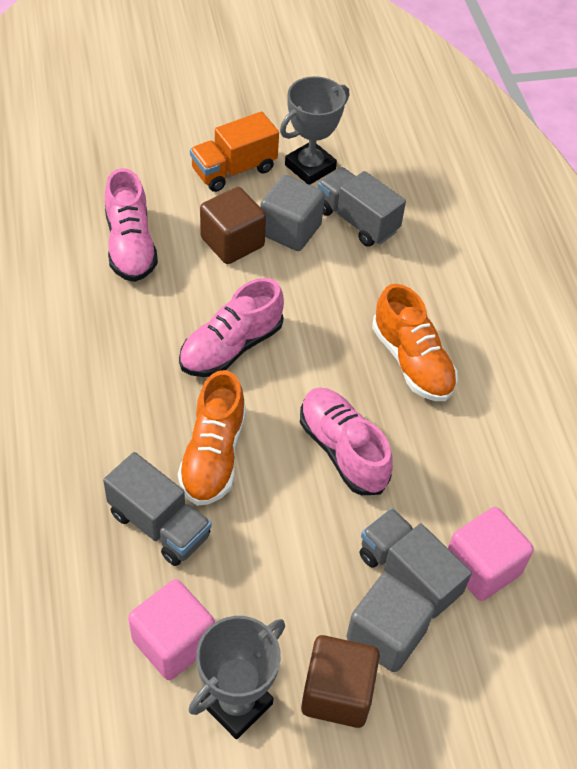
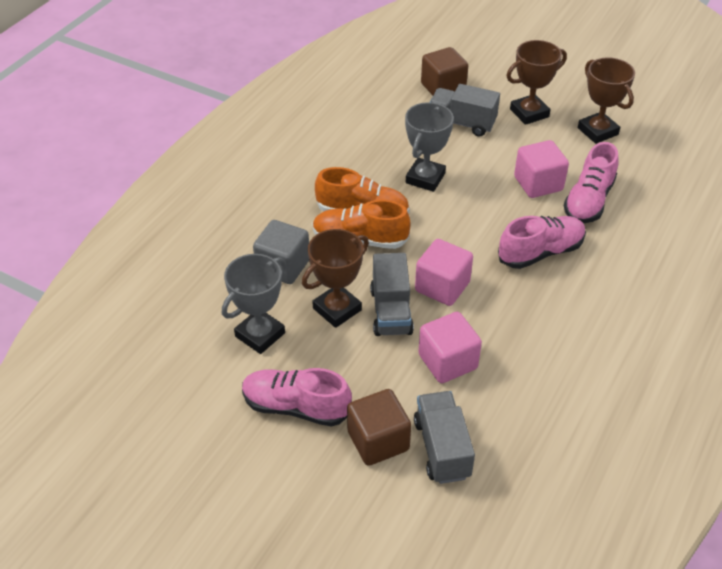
brown trophy: none = 0 -> [302,229,369,328] [506,40,567,125] [578,57,635,144] = 3
grey cube: [260,175,325,251] [347,573,435,672] = 2 -> [253,220,309,284] = 1
orange truck: [190,111,279,192] = 1 -> none = 0
pink cube: [128,579,215,680] [448,507,534,601] = 2 -> [415,239,473,306] [418,312,482,383] [514,140,569,198] = 3

